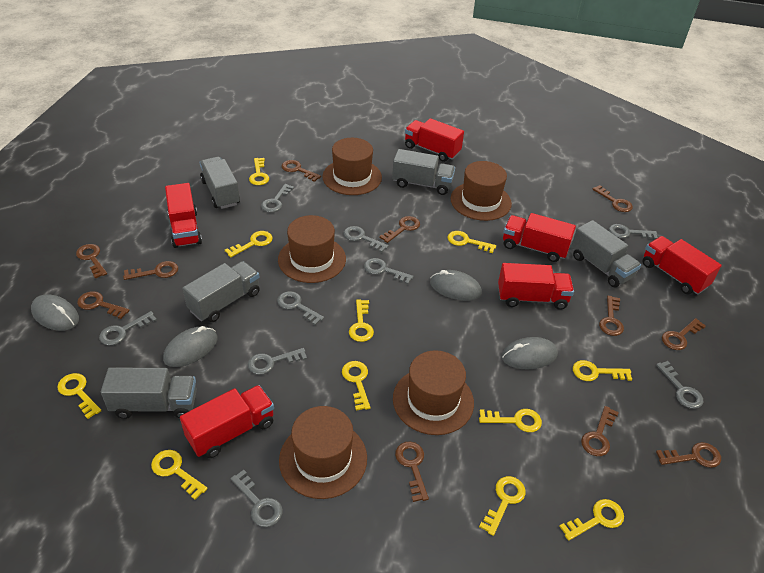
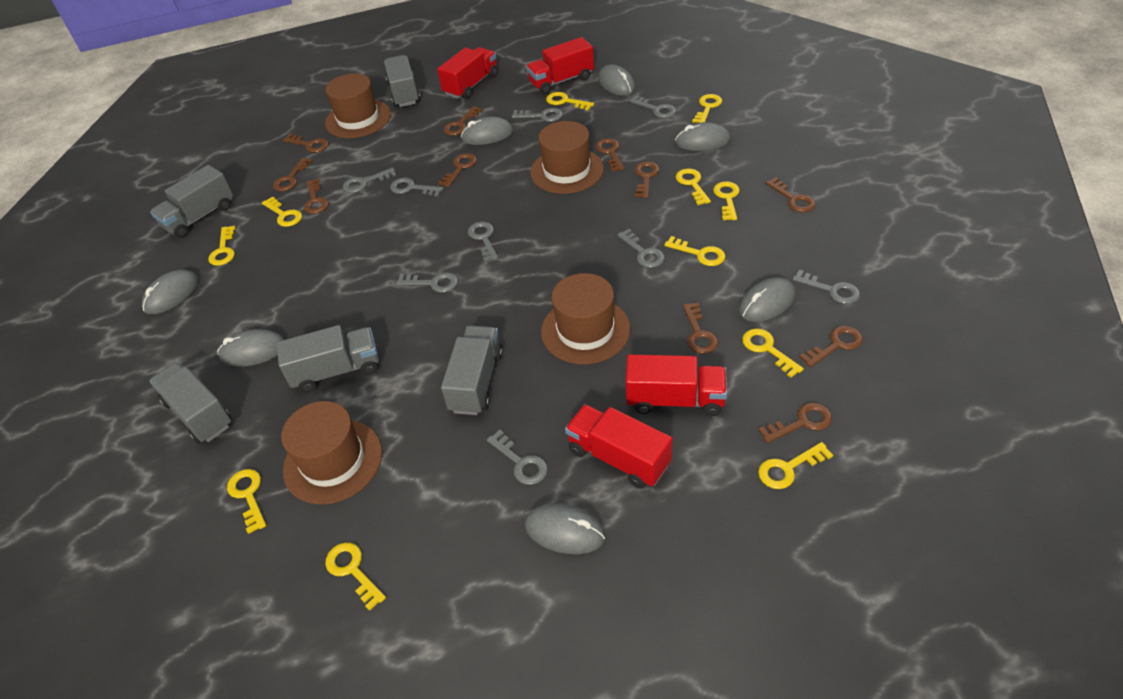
brown hat: [278,215,346,283] [279,406,367,499] [322,138,382,195] [393,350,474,435] [451,161,512,221] = 5 -> [281,401,382,505] [325,74,391,138] [530,121,604,194] [541,273,630,364] = 4
grey mouse: [31,294,79,331] [163,326,217,367] [430,270,482,301] [501,337,558,369] = 4 -> [142,270,198,314] [217,329,285,367] [461,116,513,145] [525,503,605,554] [598,65,635,96] [675,122,731,151] [739,277,795,322] = 7
red truck: [165,183,202,248] [180,385,274,458] [405,118,464,162] [498,263,574,310] [503,213,576,262] [643,236,722,295] = 6 -> [437,47,498,99] [526,37,594,94] [565,404,672,489] [626,354,727,416] = 4

